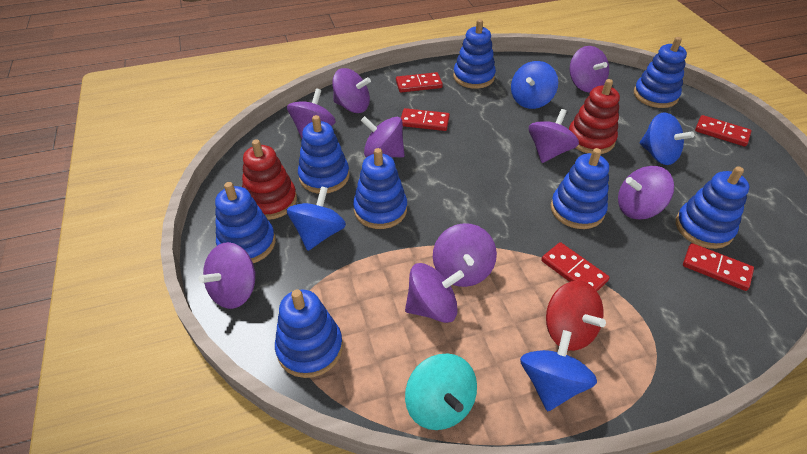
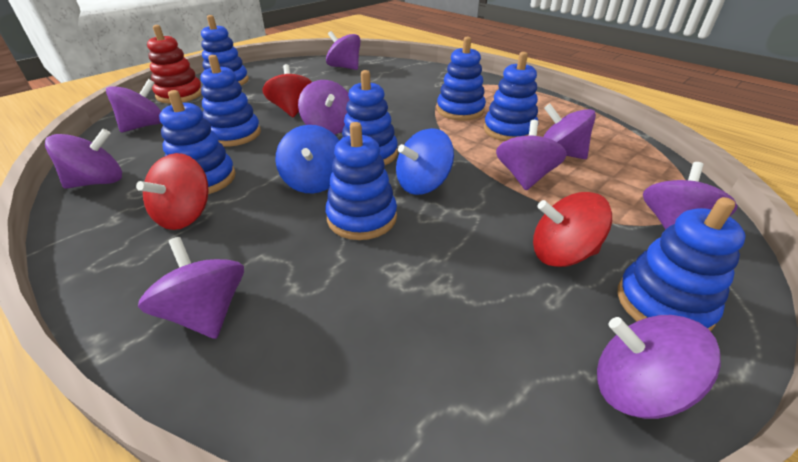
blue spinning top: [287,186,346,251] [511,61,558,109] [520,330,597,411] [640,112,694,165] = 4 -> [275,125,339,193] [396,128,454,195] = 2
red domino: [396,72,443,92] [401,108,450,131] [541,242,610,291] [683,243,754,291] [695,115,752,146] = 5 -> none = 0
red spinning top: [546,280,606,351] = 1 -> [136,153,209,230] [262,64,312,117] [533,192,612,267] = 3
red stacking toy: [242,139,297,220] [569,79,620,154] = 2 -> [147,25,202,103] = 1
turquoise spinning top: [405,353,477,430] = 1 -> none = 0

